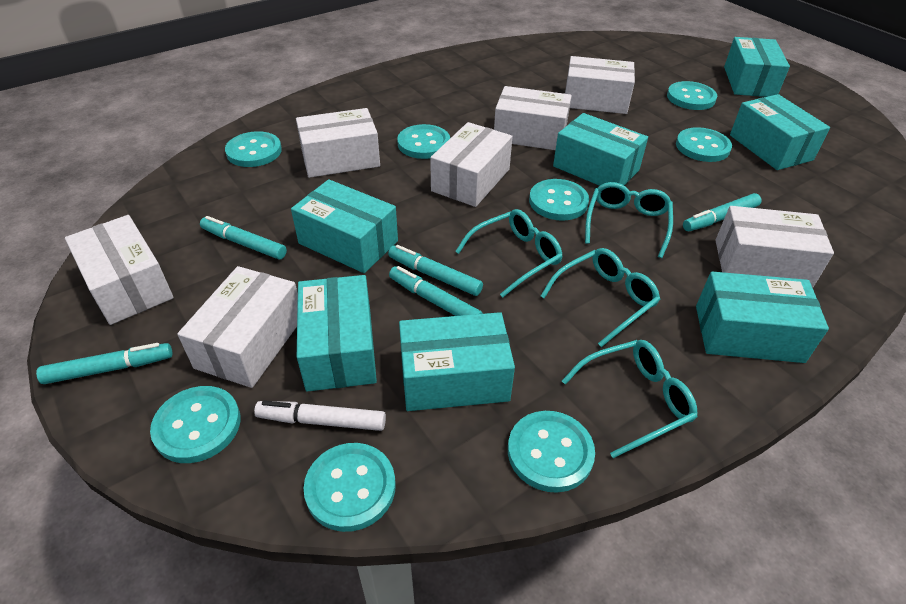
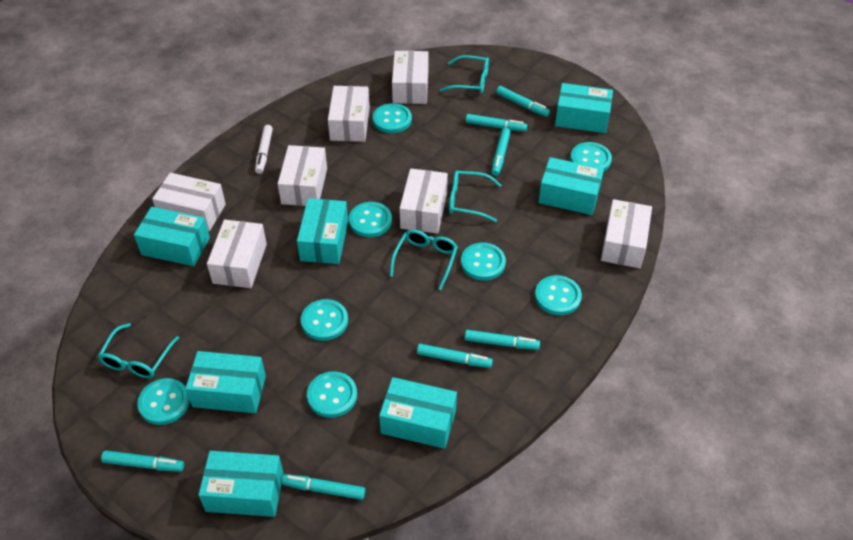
turquoise marker: [36,343,172,384] [200,216,287,260] [388,245,483,296] [389,266,483,316] [683,193,762,231] = 5 -> [101,451,184,472] [282,474,365,500] [417,344,493,368] [465,330,540,350] [466,114,527,132] [491,128,511,176] [496,86,550,117] = 7

